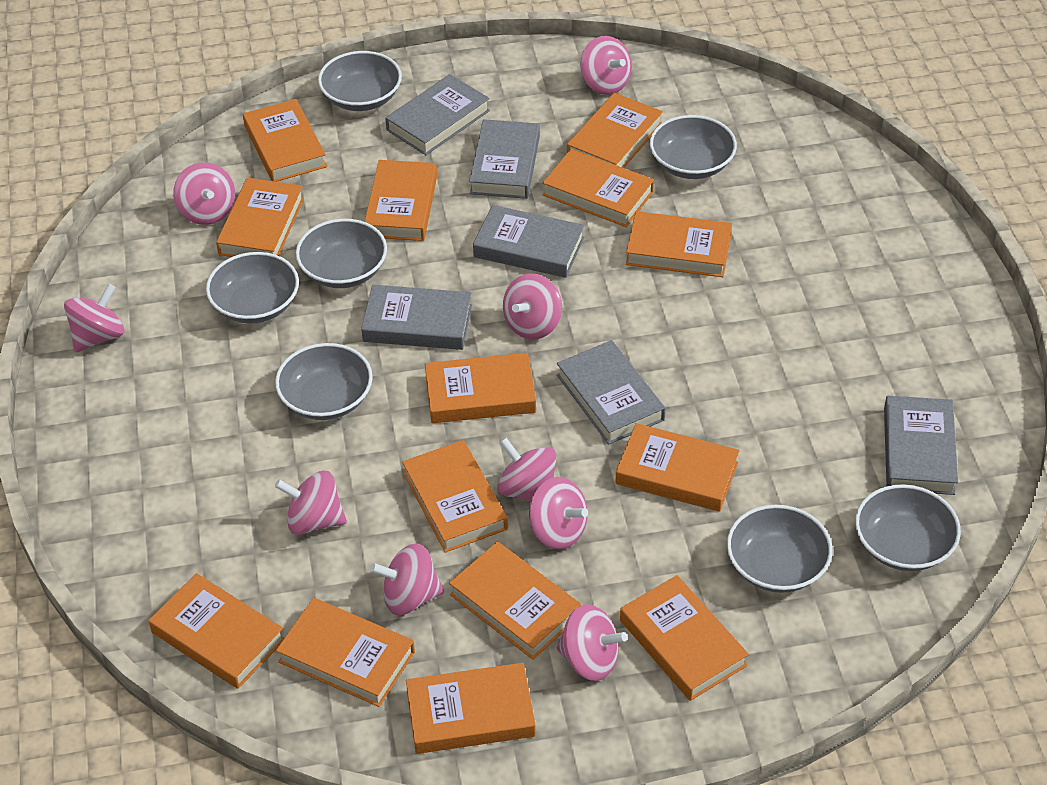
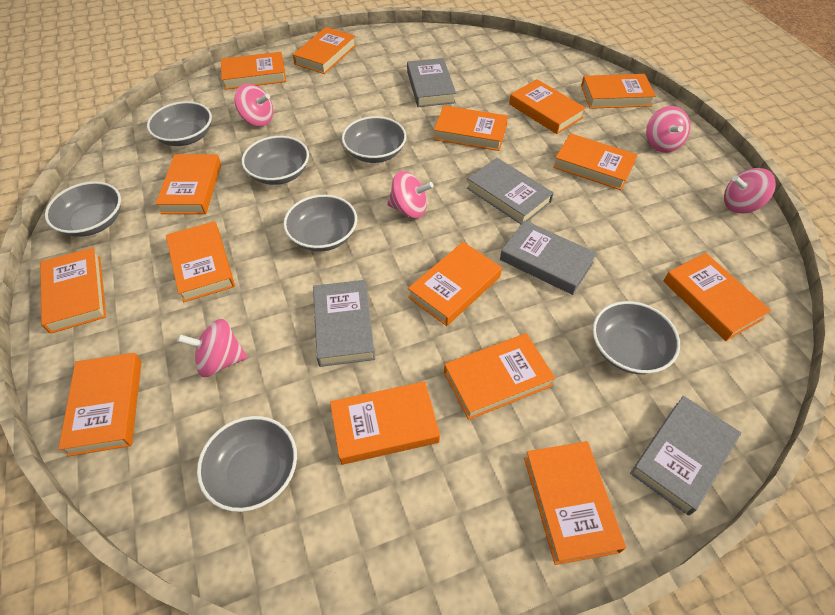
grey book: [361,285,472,350] [385,74,490,155] [469,119,540,199] [473,205,584,278] [557,340,665,444] [884,396,958,495] = 6 -> [313,280,375,367] [407,58,456,107] [467,158,554,224] [500,220,597,295] [630,396,741,516] = 5
orange book: [149,573,284,689] [216,178,304,257] [243,99,327,182] [276,598,415,707] [365,160,437,241] [402,440,508,553] [406,663,536,754] [425,353,536,423] [449,541,581,660] [543,149,654,227] [567,93,663,168] [615,423,740,512] [620,575,749,701] [626,211,732,277] = 14 -> [40,247,106,334] [58,353,142,456] [155,154,221,214] [166,221,235,302] [221,52,286,90] [293,27,356,74] [330,381,440,465] [408,242,502,326] [434,105,508,151] [444,333,555,420] [509,79,586,134] [524,441,626,565] [553,133,637,190] [581,74,656,109] [664,253,771,341] = 15
pink spinning top: [64,284,125,352] [173,162,235,225] [275,471,347,535] [370,544,444,615] [497,438,556,501] [503,273,562,339] [529,477,588,550] [557,604,627,681] [580,36,632,95] = 9 -> [177,319,247,377] [234,84,273,126] [387,171,434,218] [646,106,691,153] [724,168,776,214] = 5

